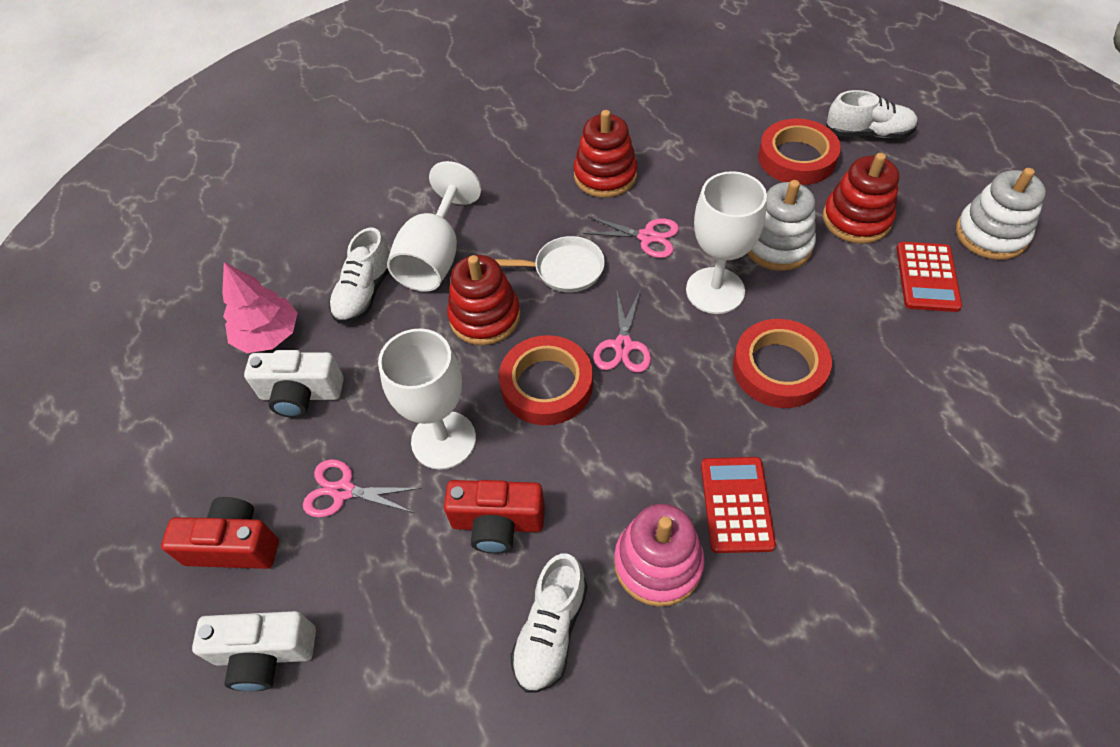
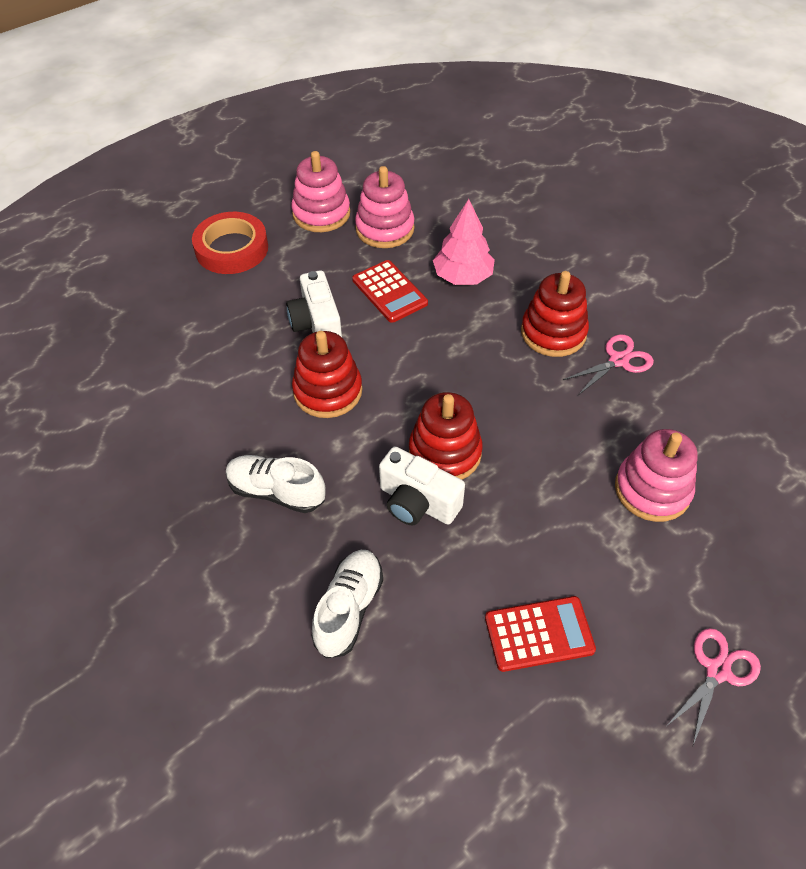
pink scissors: [303,459,422,517] [583,216,679,258] [593,291,651,373] = 3 -> [563,334,654,395] [668,628,761,745] = 2
pink stacking toy: [614,504,705,607] = 1 -> [291,151,350,232] [355,166,415,248] [615,429,698,522] = 3
red camera: [161,497,279,569] [444,480,545,554] = 2 -> none = 0
red tape: [499,335,593,425] [733,319,832,408] [758,119,841,185] = 3 -> [192,212,268,274] = 1
white goblet: [378,328,476,470] [387,161,481,292] [686,171,767,314] = 3 -> none = 0
white pan: [494,236,605,292] = 1 -> none = 0
white shoe: [329,228,390,324] [510,553,587,692] [826,90,918,138] = 3 -> [226,455,326,513] [311,550,383,658] = 2
white stacking toy: [747,180,816,271] [956,168,1046,260] = 2 -> none = 0

